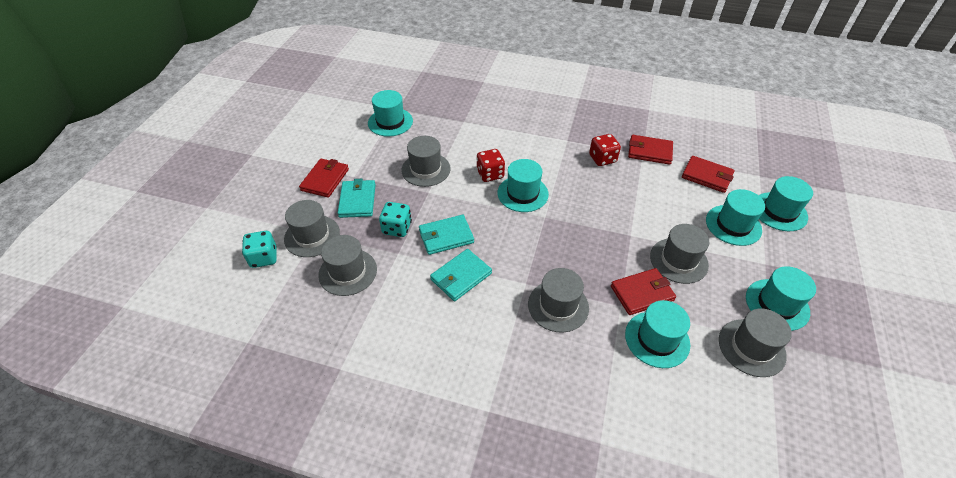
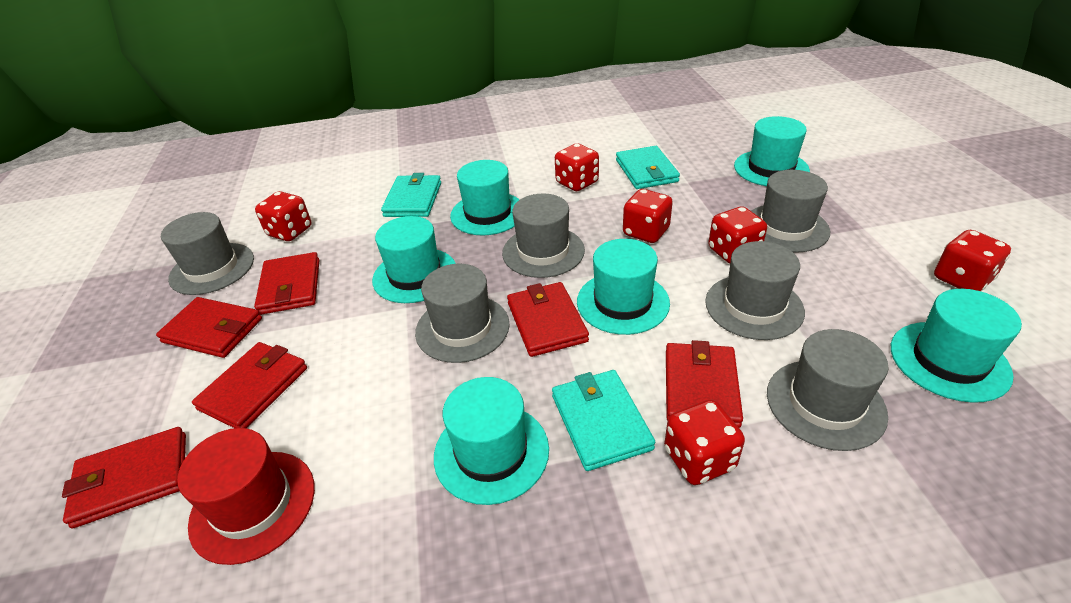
red dice: [476,149,505,182] [589,134,621,166] = 2 -> [255,191,311,241] [555,143,599,191] [623,189,673,243] [664,399,745,485] [708,207,767,264] [934,230,1011,291] = 6
red hat: none = 0 -> [177,428,315,565] = 1
red wallet: [299,159,349,198] [611,268,676,315] [628,135,673,165] [682,156,734,193] = 4 -> [62,427,186,529] [156,297,262,358] [192,342,307,428] [254,252,319,315] [507,282,589,357] [666,340,743,428] = 6
turquoise dice: [242,231,277,268] [379,202,412,237] = 2 -> none = 0

